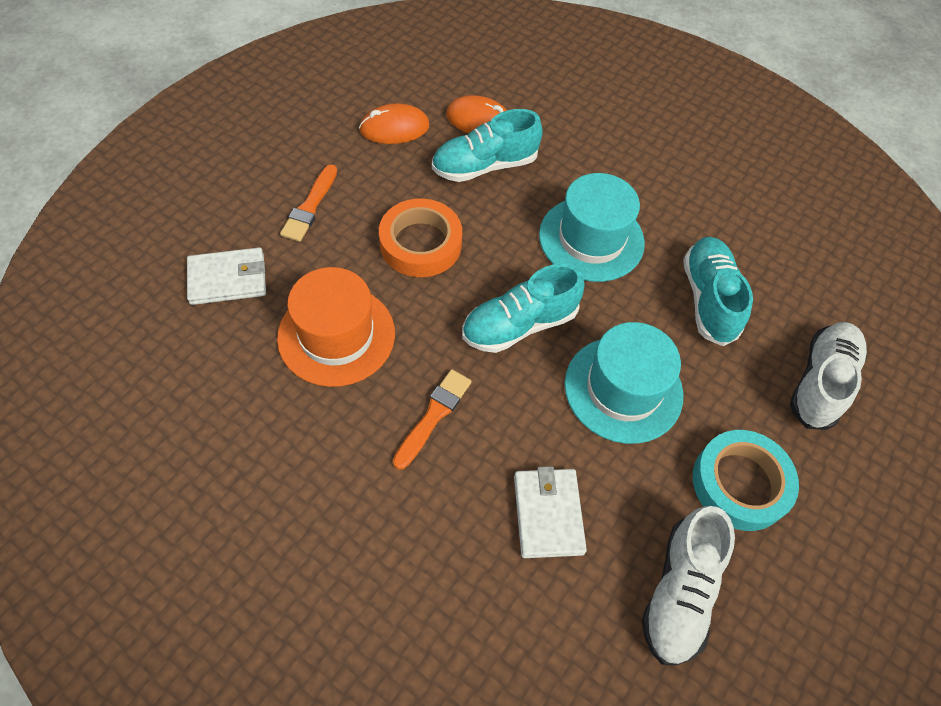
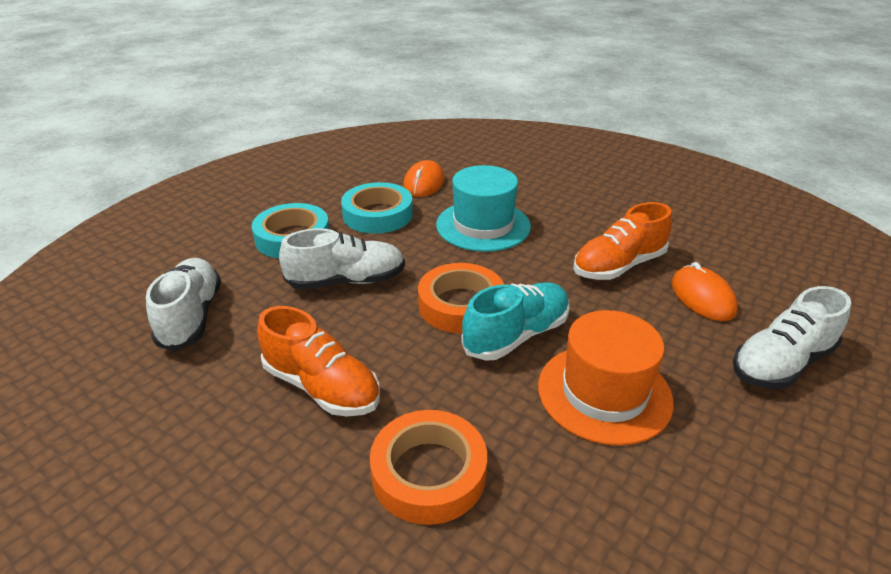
orange brush: [280,164,337,242] [393,369,472,470] = 2 -> none = 0
orange shoe: none = 0 -> [257,306,380,416] [573,202,672,280] = 2
orange tape: [379,199,462,277] = 1 -> [370,410,487,525] [418,263,504,334] = 2
turquoise hat: [539,173,645,282] [565,322,683,444] = 2 -> [436,165,531,252] = 1
turquoise shoe: [432,109,543,182] [462,264,584,353] [683,237,753,346] = 3 -> [461,282,569,361] = 1
turquoise tape: [693,430,799,531] = 1 -> [252,203,329,259] [341,182,413,234] = 2
white shoe: [642,506,735,666] [790,322,867,430] = 2 -> [146,258,221,351] [279,228,405,290] [733,286,851,389] = 3
white wallet: [187,247,266,305] [514,466,587,558] = 2 -> none = 0

